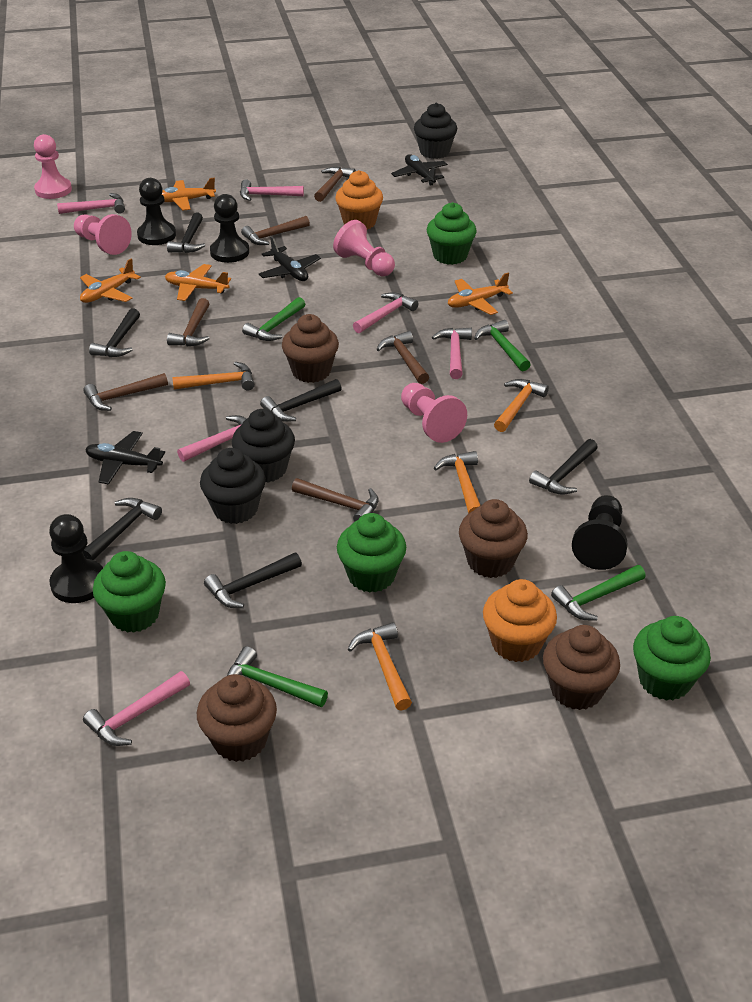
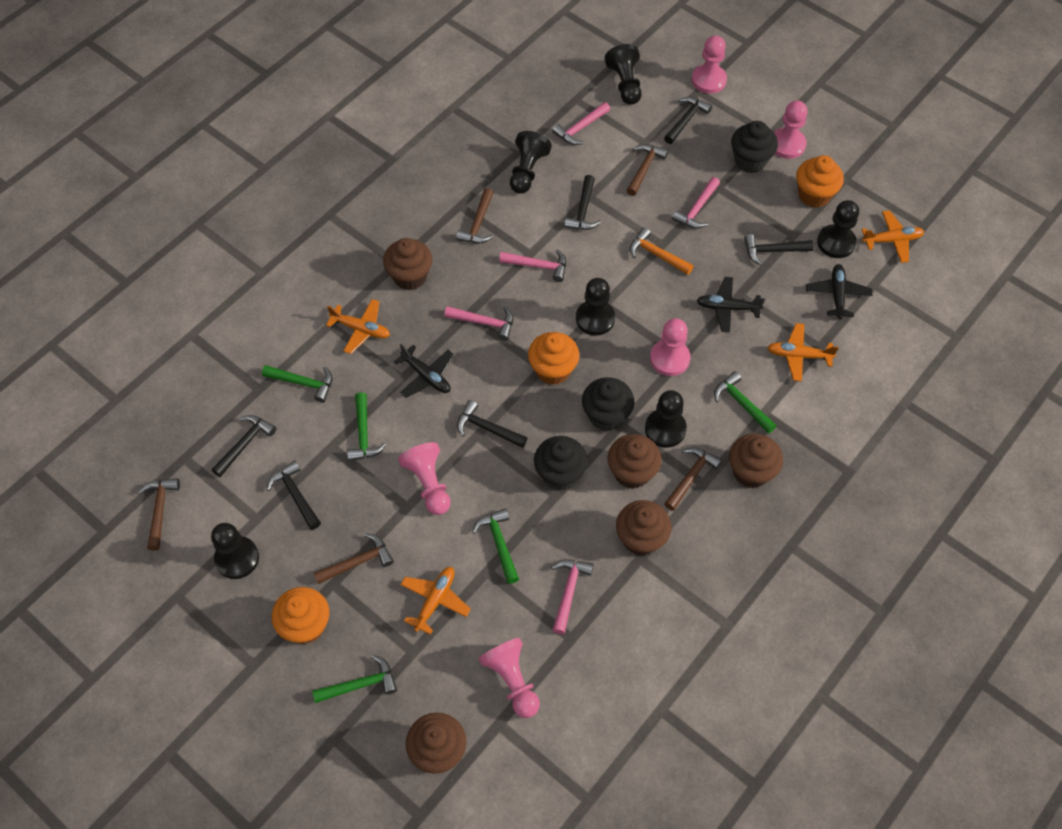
black pawn: [49,514,103,603] [137,178,176,245] [210,194,249,263] [572,495,628,570] = 4 -> [211,523,259,579] [510,131,552,194] [576,278,615,336] [604,44,642,105] [645,390,687,448] [817,200,859,258] = 6
brown cupcake: [197,674,277,762] [282,314,339,383] [459,499,528,578] [543,625,620,710] = 4 -> [383,238,432,290] [406,712,466,774] [607,434,662,489] [616,500,671,556] [729,433,783,488] = 5
brown hammer: [83,373,168,411] [167,298,210,346] [241,216,310,245] [292,478,379,522] [314,167,356,202] [376,331,429,384] = 6 -> [138,478,180,551] [314,533,394,584] [456,188,494,244] [626,144,668,196] [664,447,722,511] = 5
green cupcake: [93,551,166,633] [337,513,406,593] [427,202,477,265] [633,616,711,701] = 4 -> none = 0
green hammer: [227,646,328,707] [242,297,305,341] [474,320,531,371] [551,565,646,621] = 4 -> [262,365,332,403] [312,655,397,703] [347,392,386,461] [472,508,519,584] [714,371,777,433] = 5
orange cupcake: [335,170,383,229] [483,579,557,662] = 2 -> [272,587,330,644] [528,332,579,385] [796,155,844,208] = 3
orange hammer: [172,362,255,390] [348,622,412,710] [434,451,480,514] [494,379,549,432] = 4 -> [630,227,694,275] = 1
pink hammer: [57,193,125,214] [83,671,190,746] [177,415,247,462] [240,179,304,201] [353,292,418,333] [432,328,472,379] = 6 -> [444,306,513,341] [499,249,566,282] [551,559,594,634] [552,102,610,145] [672,177,720,229] = 5
pink pawn: [34,134,72,199] [74,214,132,255] [333,220,395,276] [401,383,467,443] = 4 -> [398,442,451,515] [479,638,540,718] [650,318,691,376] [692,35,727,94] [774,101,808,159] = 5

